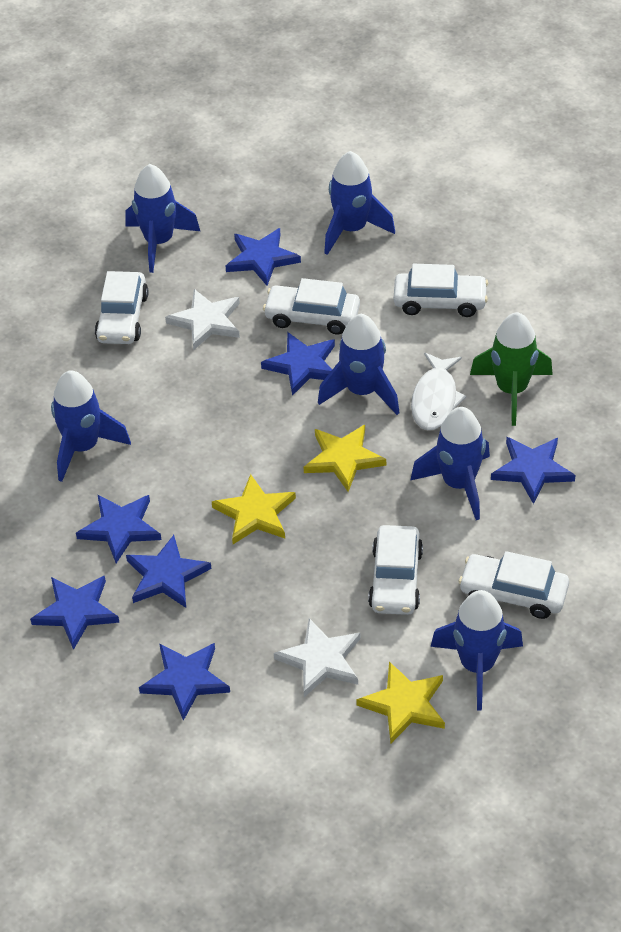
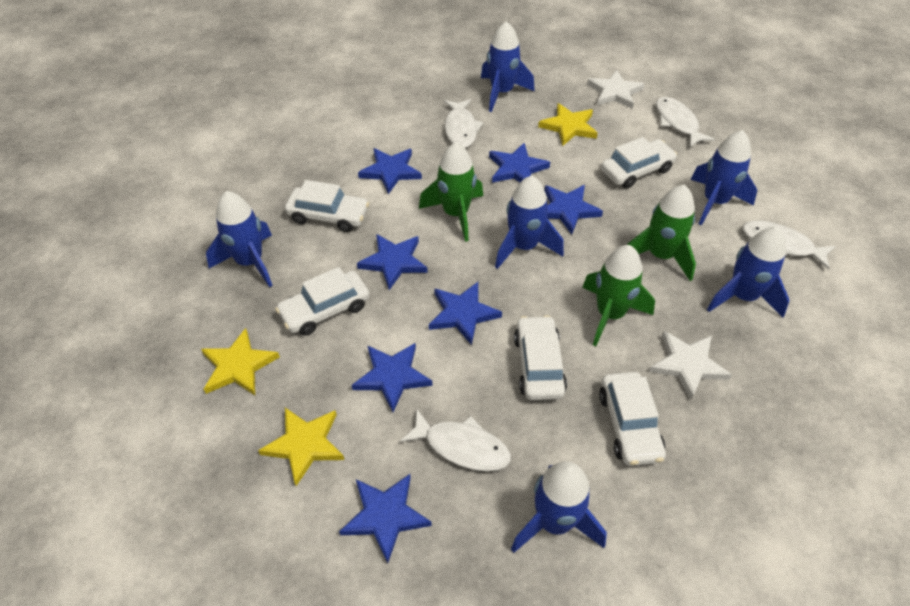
green rocket: [470,312,553,426] = 1 -> [419,142,483,242] [582,245,655,346] [627,185,696,281] = 3
white fish: [411,353,466,430] = 1 -> [400,409,511,471] [444,99,483,148] [656,97,715,147] [743,221,836,269] = 4

